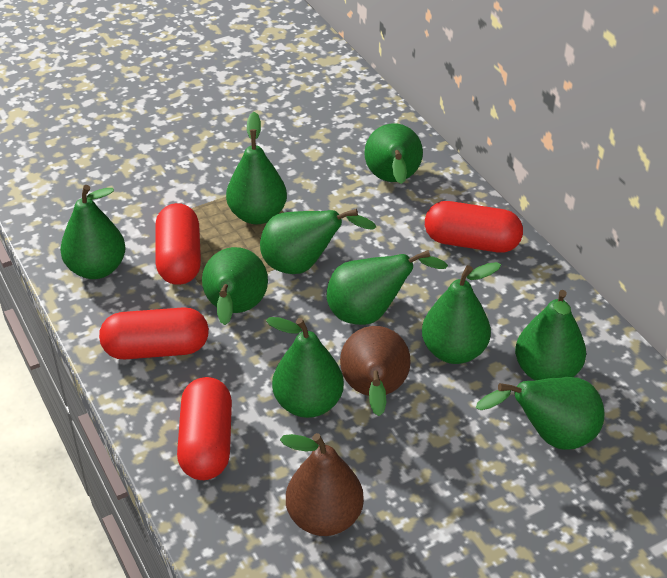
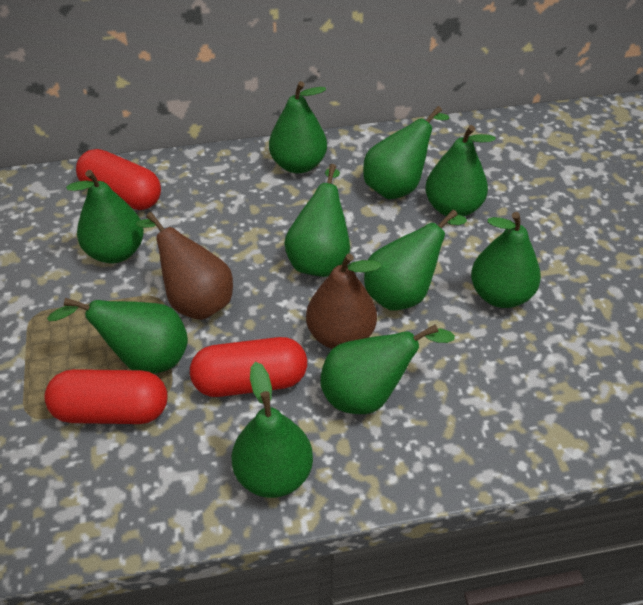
red capsule: [99,307,209,359] [155,203,201,285] [177,377,232,480] [425,201,523,253] = 4 -> [44,369,167,424] [76,149,161,210] [190,337,307,397] = 3

